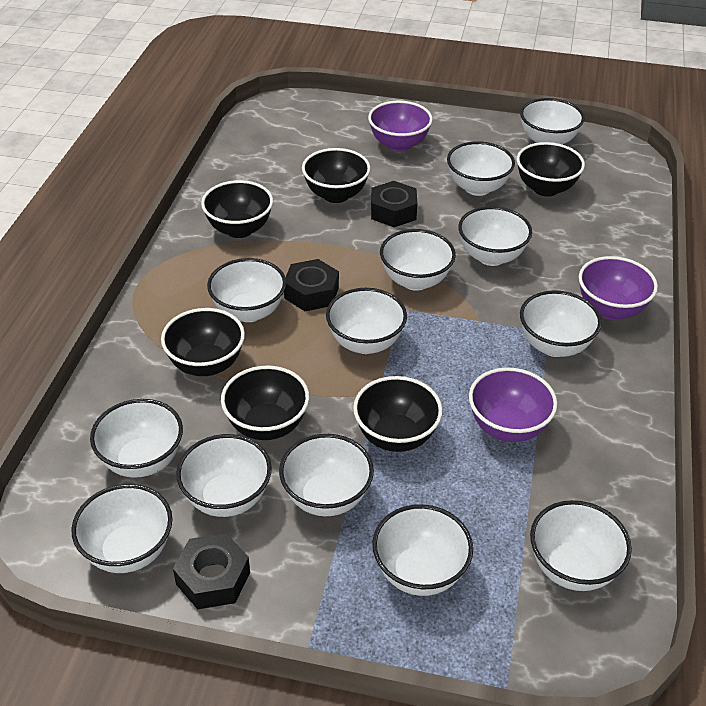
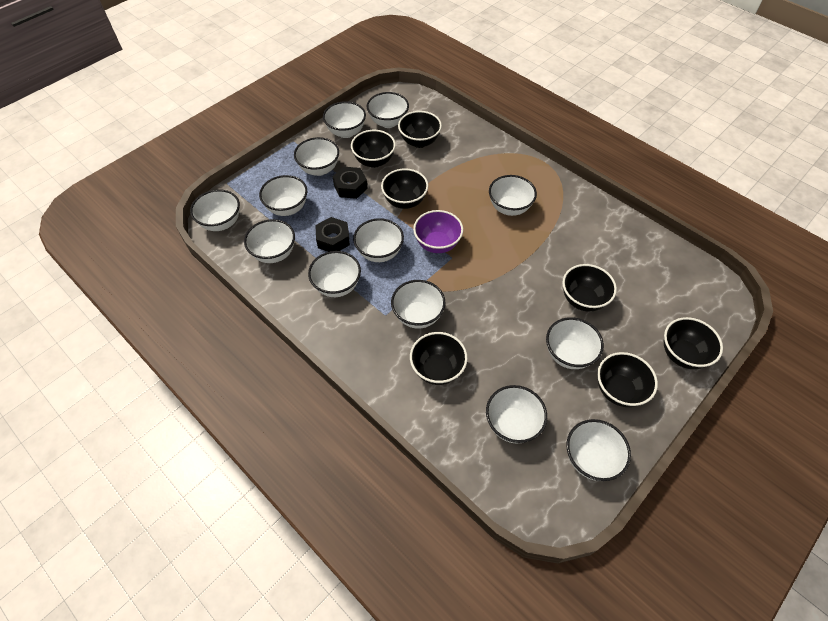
black bowl: [161,308,245,376] [201,180,273,238] [221,366,309,440] [302,148,371,203] [353,376,443,452] [517,142,585,197] = 6 -> [351,130,396,168] [381,168,428,209] [398,111,442,148] [410,332,468,385] [562,264,617,312] [597,352,658,407] [664,317,723,369] = 7
black nut: [173,533,250,609] [284,259,339,311] [371,181,418,227] = 3 -> [315,217,350,252] [333,167,368,199] = 2
purple bowl: [368,101,433,152] [469,368,557,442] [579,256,658,320] = 3 -> [413,210,463,253] = 1

